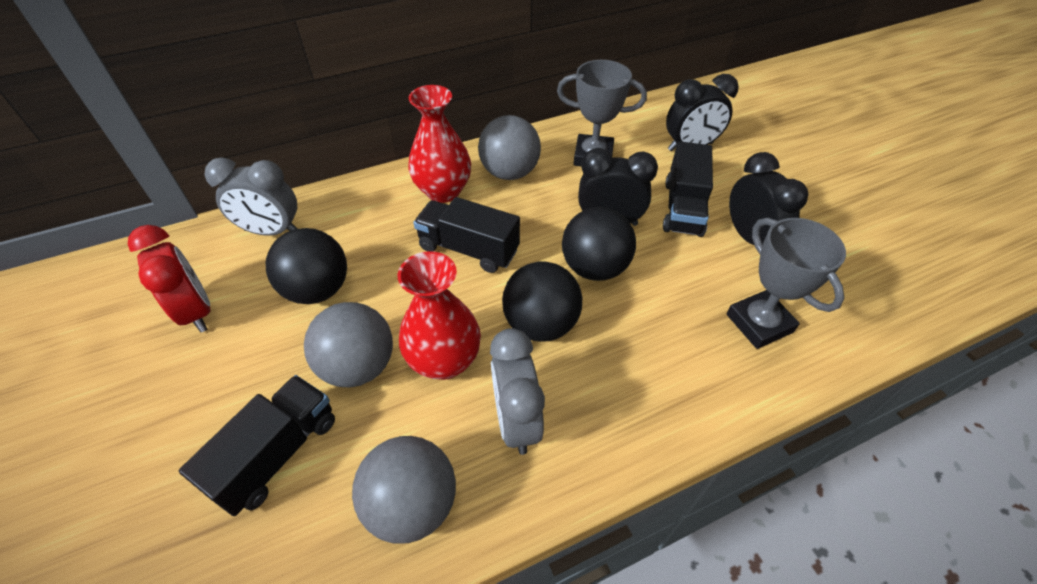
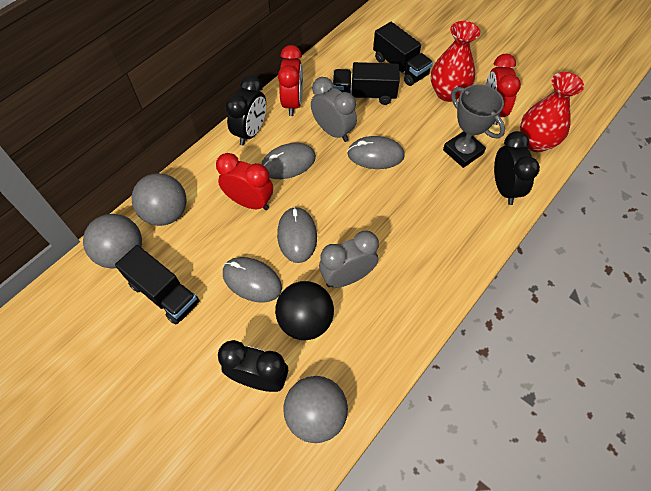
black ball: [266,228,347,304] [502,261,582,342] [562,207,636,281] = 3 -> [275,281,334,340] = 1
grey mouse: none = 0 -> [223,257,282,303] [262,143,316,179] [277,206,317,263] [347,136,405,169] = 4
grey trophy: [557,60,647,166] [727,218,846,349] = 2 -> [443,84,505,168] = 1
red clock: [128,225,210,333] = 1 -> [216,153,273,210] [278,45,303,116] [486,54,521,125] = 3

